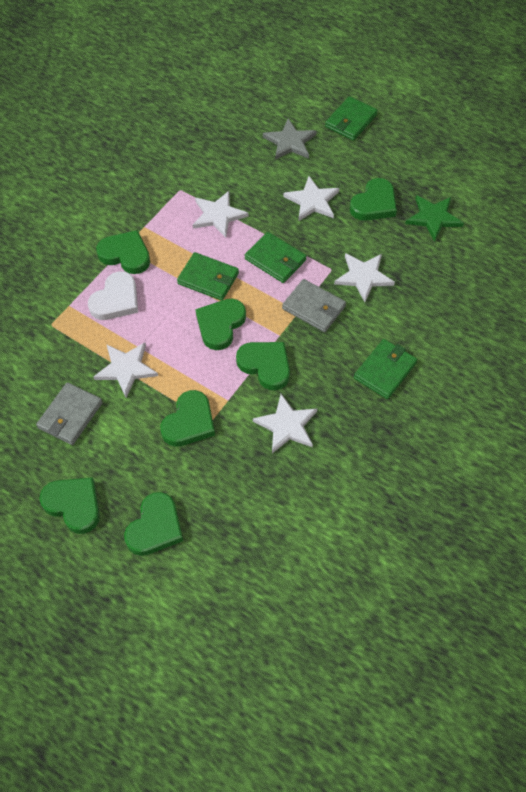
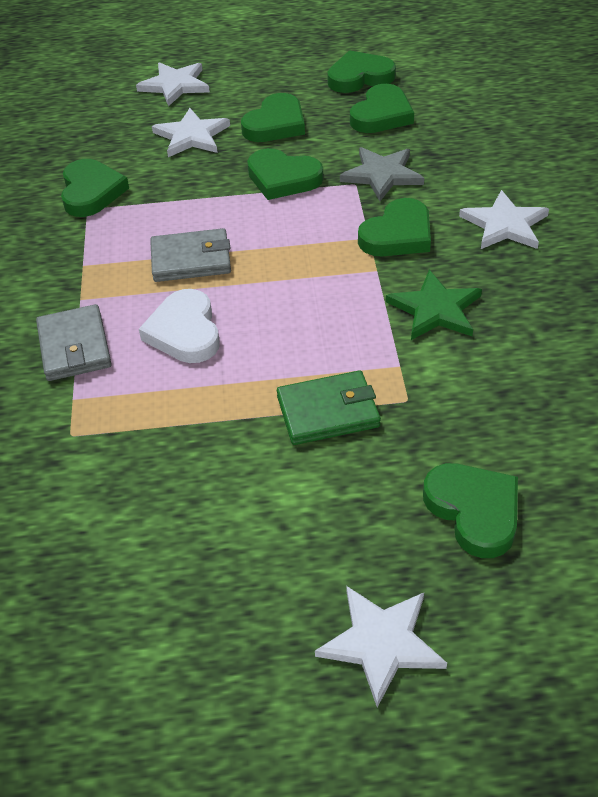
green wallet: [177,252,239,301] [245,232,307,283] [325,96,378,141] [354,339,417,399] = 4 -> [277,370,381,445] = 1
white star: [93,342,158,397] [193,191,248,238] [253,394,317,453] [283,176,340,221] [334,253,395,302] = 5 -> [136,62,210,106] [152,108,230,157] [315,586,447,707] [459,190,549,249] = 4

